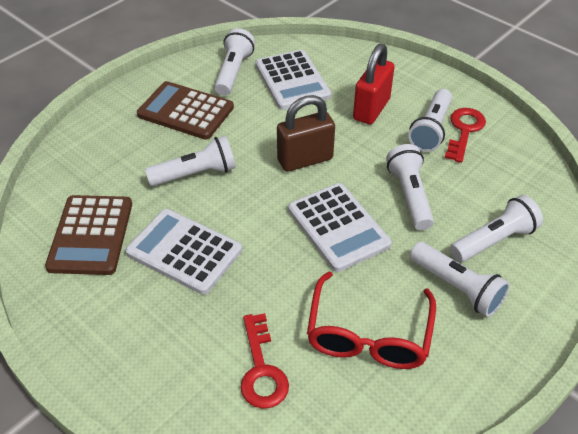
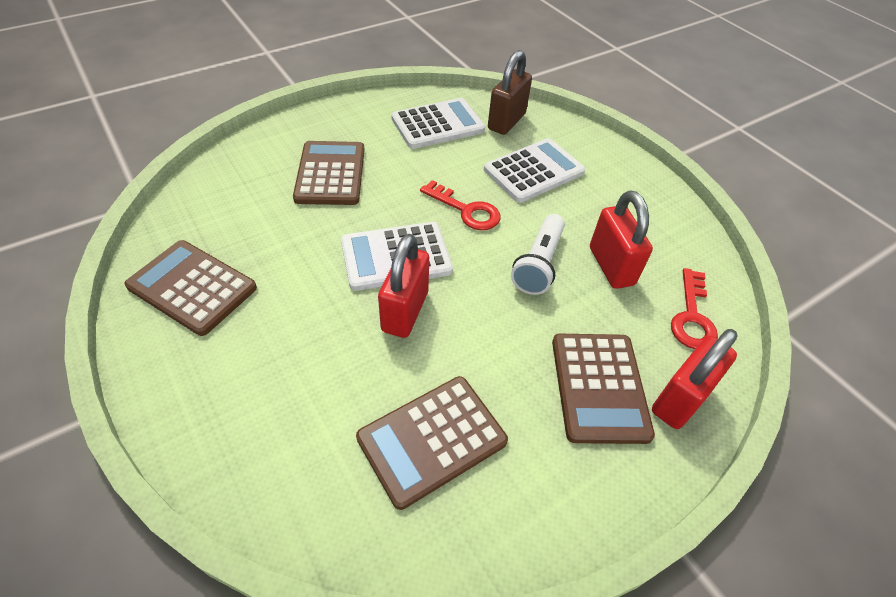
brown calculator: [45,195,132,275] [137,81,234,140] = 2 -> [124,240,257,336] [293,141,365,205] [356,376,508,510] [552,334,655,444] = 4
red glasses: [307,271,436,369] = 1 -> none = 0
red padlock: [353,44,395,125] = 1 -> [378,234,429,338] [590,191,653,289] [652,329,738,429] = 3
white flashlight: [145,136,236,186] [214,28,255,96] [386,144,434,230] [408,89,452,152] [410,242,510,317] [450,195,543,262] = 6 -> [511,214,565,295] = 1

